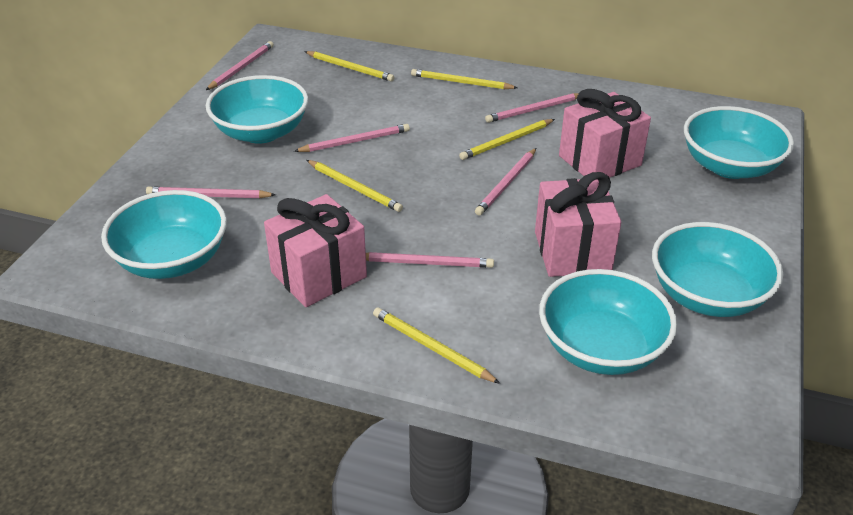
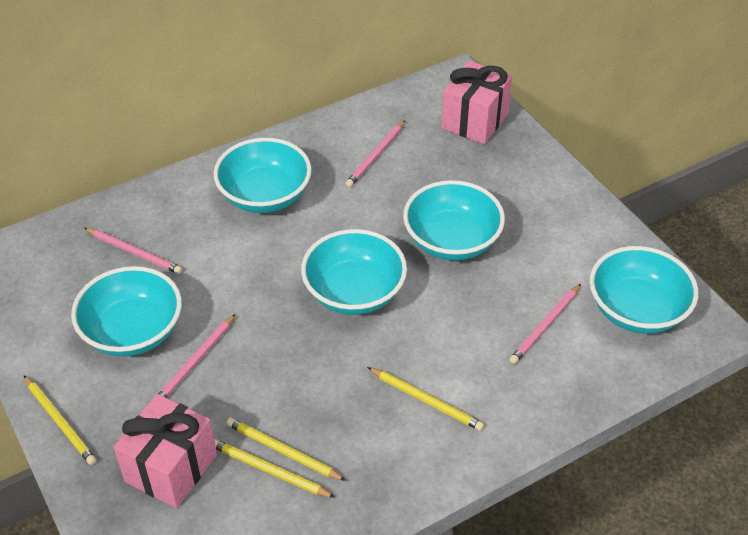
pink gift: [264,194,367,307] [535,172,621,277] [559,89,651,178] = 3 -> [114,394,217,508] [441,60,512,144] = 2
pink pencil: [146,187,276,198] [206,41,274,90] [294,124,410,152] [366,252,494,268] [475,148,536,216] [485,93,579,123] = 6 -> [84,228,182,274] [158,314,235,398] [345,120,405,187] [509,284,581,364] = 4
yellow pencil: [304,51,394,82] [307,160,403,212] [373,307,500,384] [411,69,518,89] [459,119,555,160] = 5 -> [24,376,96,465] [214,439,335,498] [226,418,346,481] [367,367,484,431] = 4

